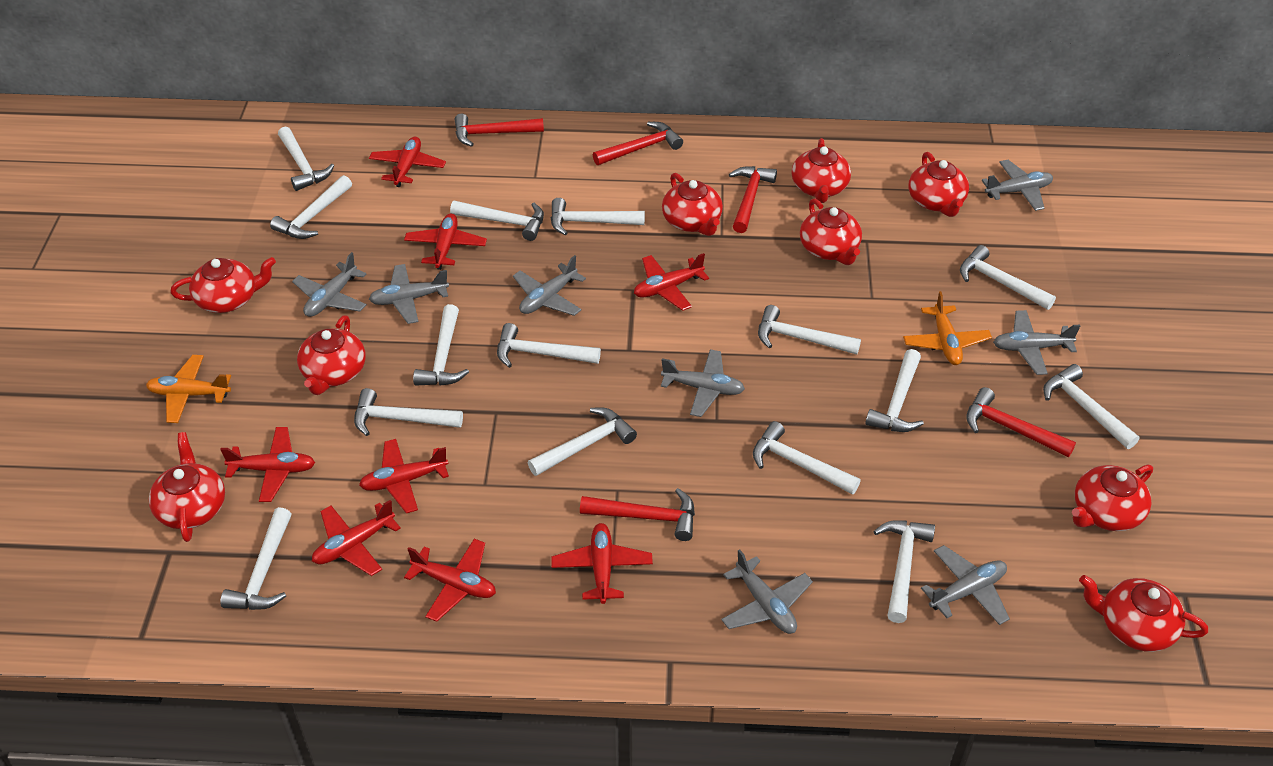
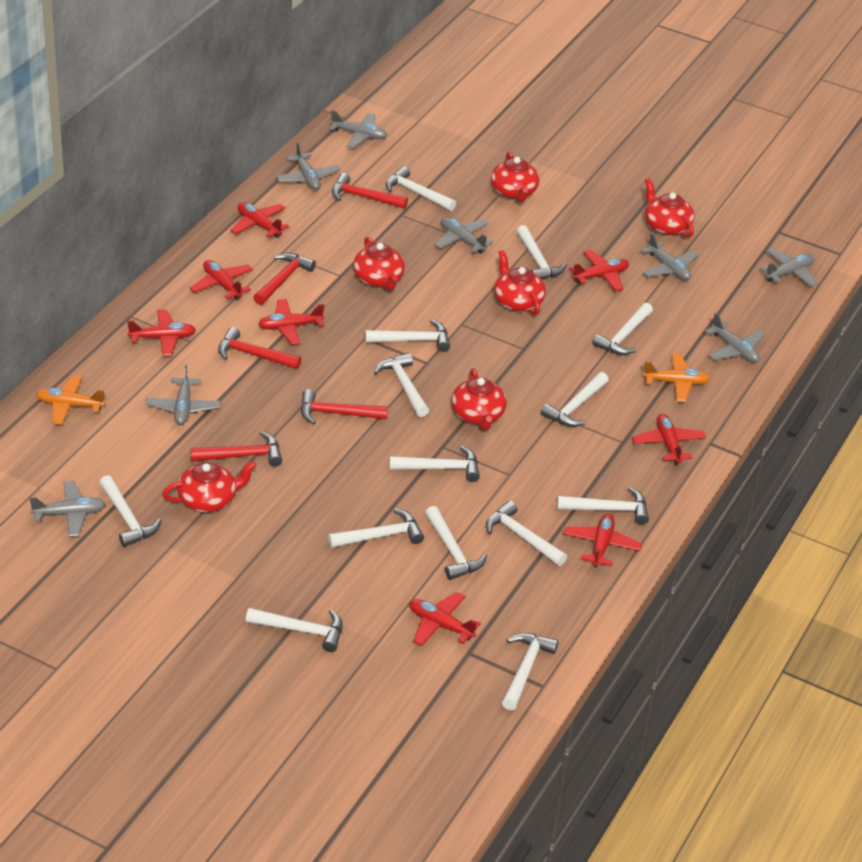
red teapot: [149,432,225,542] [171,257,276,313] [297,315,366,395] [662,173,723,236] [792,138,851,203] [800,199,862,265] [909,152,969,217] [1072,465,1153,531] [1079,575,1208,652] = 9 -> [162,461,256,513] [353,237,405,291] [451,368,507,430] [491,152,539,202] [494,250,546,316] [645,178,694,238] = 6
white hammer: [220,507,292,610] [270,175,352,239] [278,126,334,191] [354,388,463,436] [413,304,469,386] [450,201,544,241] [497,323,601,368] [528,407,637,476] [551,198,645,236] [753,421,861,495] [758,305,861,355] [865,349,924,432] [873,520,935,623] [960,245,1056,310] [1043,364,1139,449] = 15 -> [99,475,161,547] [246,608,343,652] [328,509,424,548] [365,320,450,352] [374,353,429,417] [386,166,456,211] [389,446,480,482] [425,506,487,580] [486,501,567,566] [502,633,558,710] [516,225,567,280] [541,372,609,427] [557,487,649,525] [593,302,653,355] = 14

